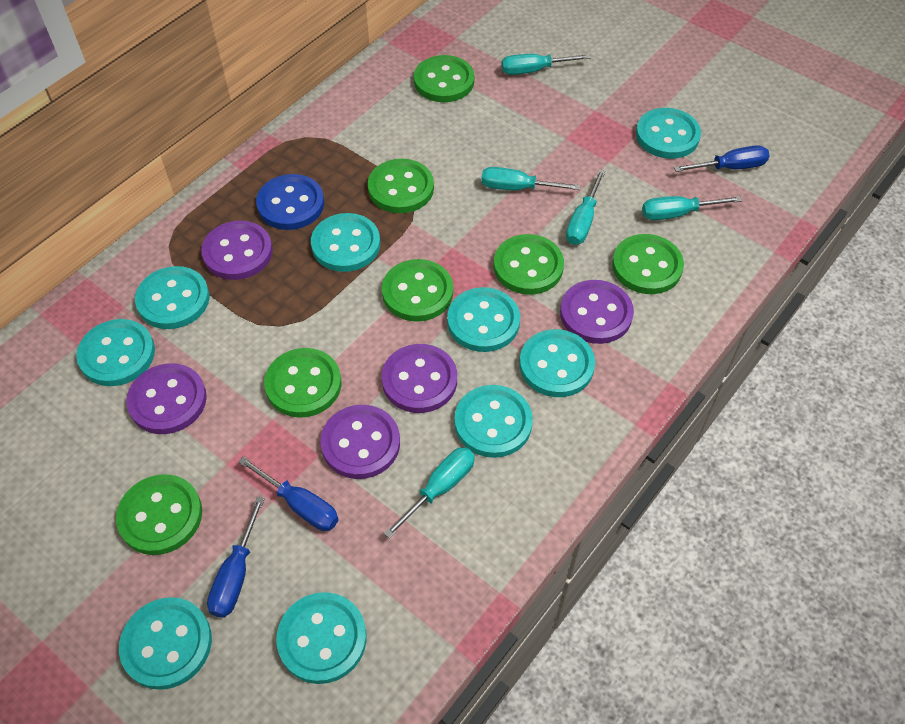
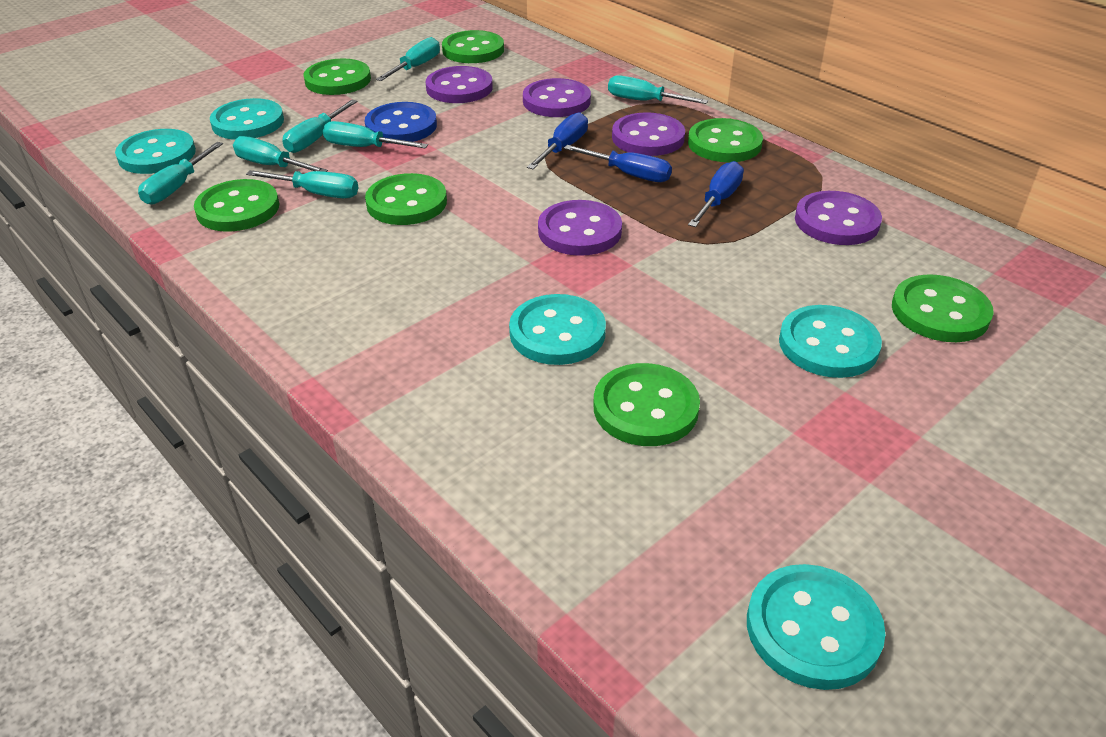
turquoise button: [76,319,155,386] [119,597,212,690] [135,266,210,329] [276,592,367,684] [311,213,380,272] [447,287,520,352] [454,385,533,458] [519,329,595,397] [636,108,701,159] = 9 -> [115,129,196,174] [210,98,284,140] [509,294,606,365] [747,564,885,690] [779,305,882,378] = 5
turquoise screwdriver: [384,447,475,539] [481,167,581,190] [501,54,591,75] [566,169,605,245] [642,196,742,220] = 5 -> [138,142,223,205] [233,136,328,172] [246,170,358,198] [282,100,357,153] [323,121,428,148] [376,37,440,81] [608,75,708,104] = 7

